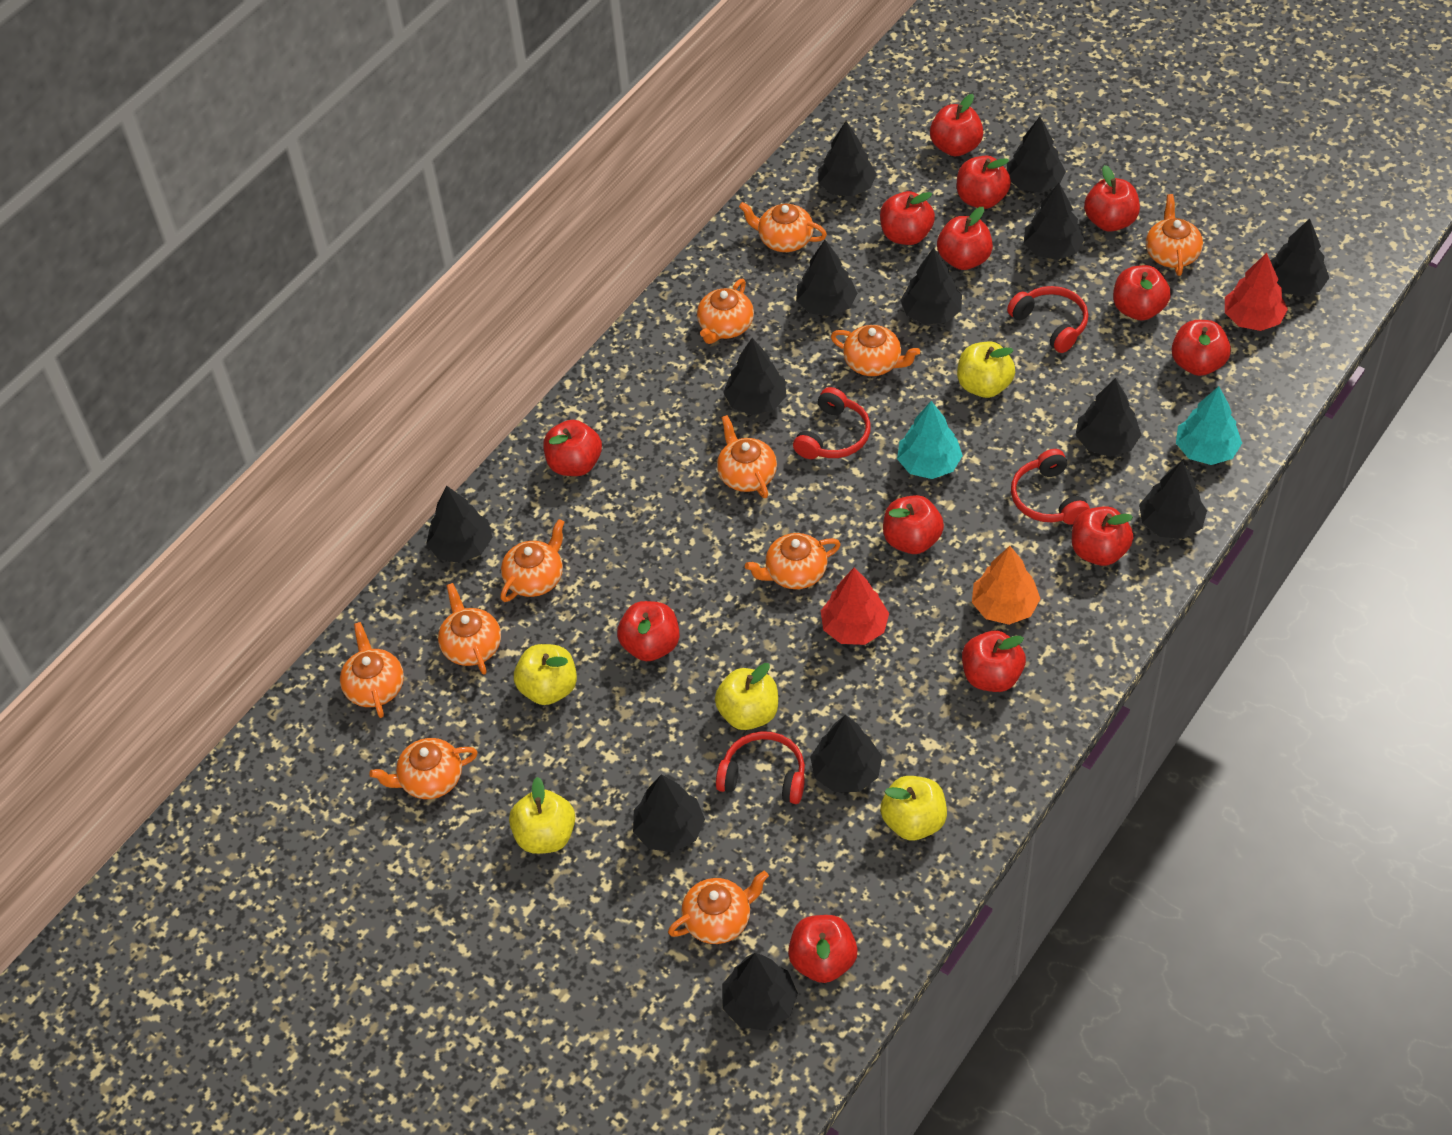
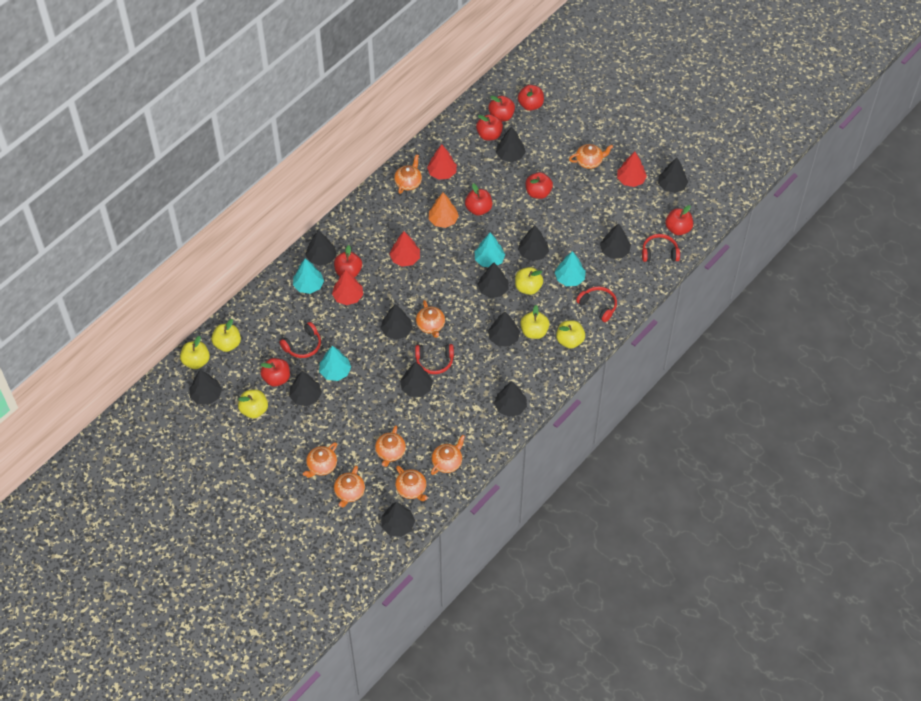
orange teapot: [340,622,404,718] [369,738,478,799] [438,583,501,675] [500,519,565,602] [668,871,769,944] [697,279,754,344] [717,415,777,498] [739,202,827,252] [745,533,841,589] [831,325,920,376] [1146,194,1203,276] = 11 -> [303,442,337,478] [334,465,365,507] [375,425,406,467] [394,154,422,194] [395,465,428,501] [416,300,445,338] [431,435,465,475] [569,144,613,169] = 8
red apple: [543,420,602,476] [617,601,680,661] [788,915,858,983] [880,191,935,245] [883,495,944,554] [930,94,983,156] [937,207,993,270] [957,155,1011,209] [962,631,1026,692] [1072,506,1133,566] [1084,165,1140,232] [1113,265,1171,321] [1172,320,1231,376] = 13 -> [260,358,290,387] [334,245,362,277] [465,183,492,216] [476,115,503,141] [488,96,515,122] [518,85,544,111] [526,172,553,199] [665,205,693,235] = 8
red tree: [821,567,889,645] [1225,253,1288,331] = 2 -> [332,270,363,305] [390,231,420,267] [427,144,457,180] [617,152,647,187] = 4
turquoise tree: [897,401,963,479] [1176,386,1242,465] = 2 -> [293,258,324,294] [319,346,351,381] [475,233,505,267] [555,251,586,286] = 4
yellow apple: [509,777,575,854] [514,644,577,705] [715,663,778,730] [880,776,947,840] [957,342,1015,398] = 5 -> [180,336,210,369] [211,319,241,352] [238,390,268,418] [515,267,543,295] [520,305,549,339] [556,320,585,349] = 6

